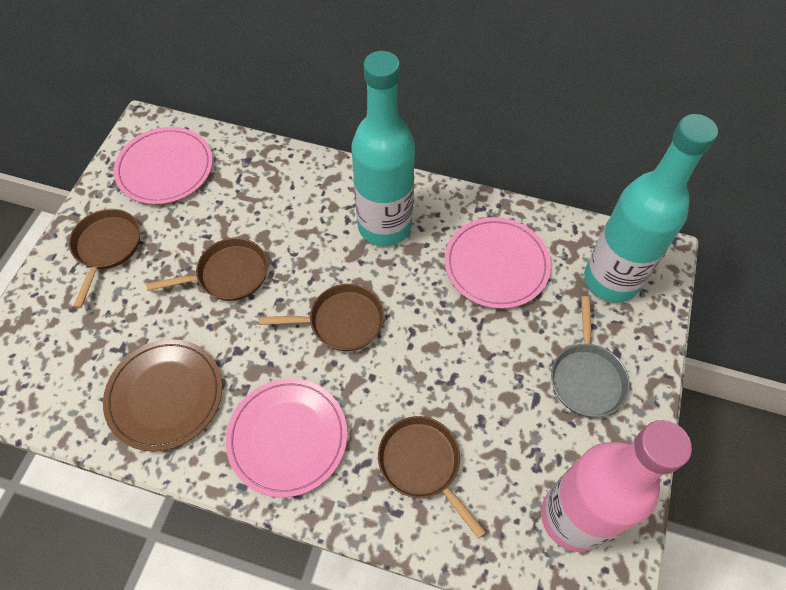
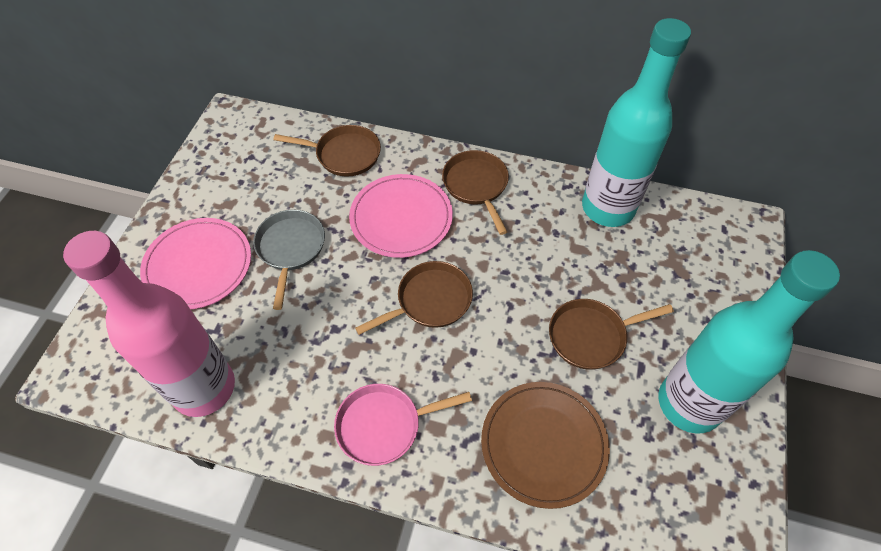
pink pan: none = 0 -> [334,384,472,466] = 1
pink plate: [114,127,213,204] [226,378,347,498] [445,217,551,309] = 3 -> [140,218,251,309] [349,174,453,258] = 2

